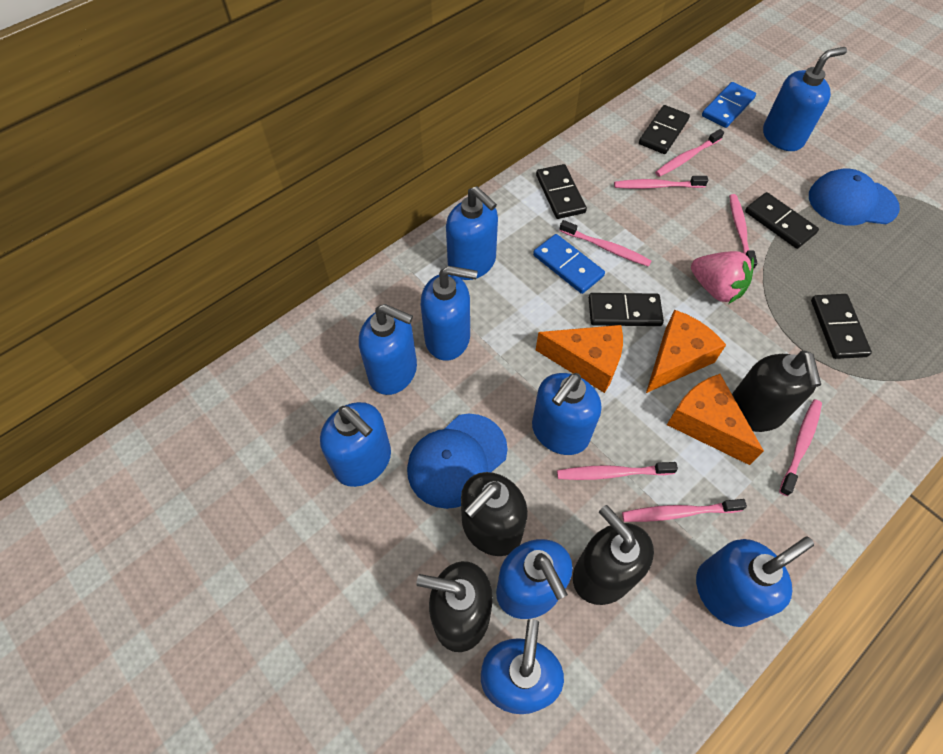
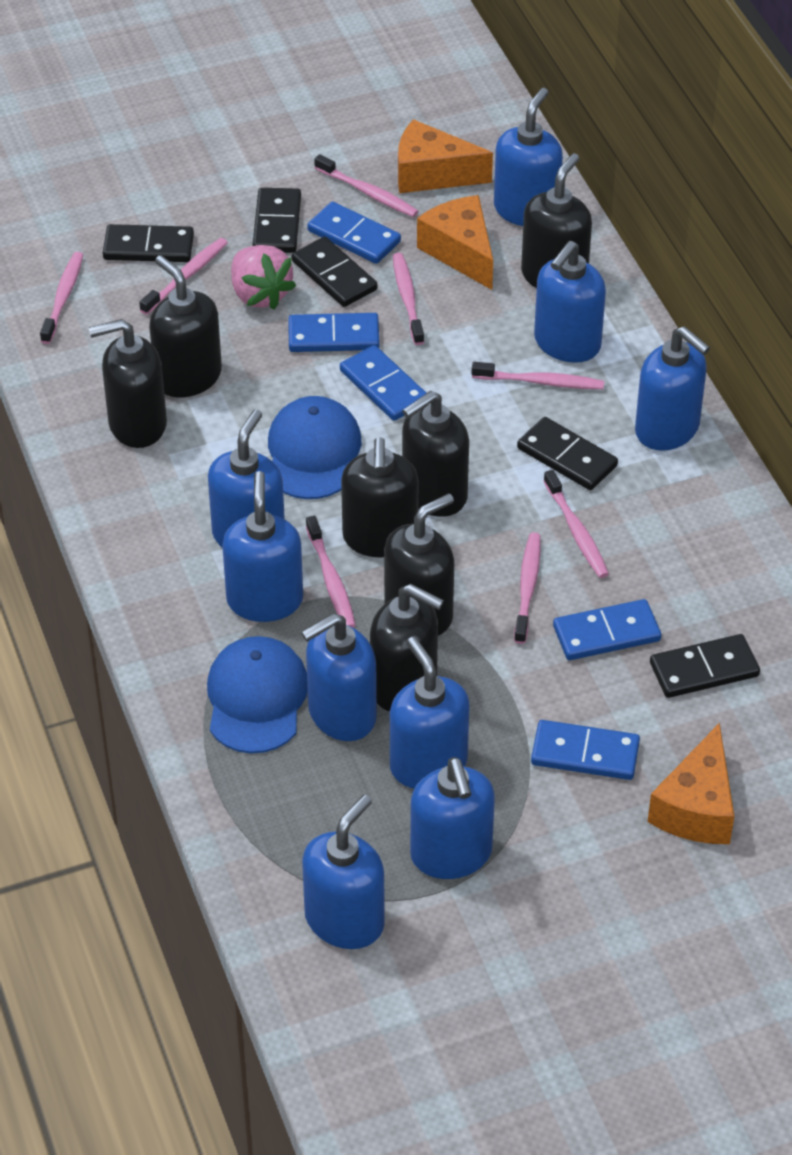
black soap dispenser: [416,561,493,652] [461,472,528,556] [573,505,654,605] [732,350,821,432] = 4 -> [89,319,167,448] [149,255,222,397] [341,437,418,557] [370,584,444,711] [384,493,454,636] [402,391,469,517] [521,153,592,288] = 7
blue domino: [533,234,605,294] [702,82,756,128] = 2 -> [288,313,380,352] [307,202,401,264] [340,345,426,421] [531,720,640,780] [553,599,661,660] = 5
pink toothbrush: [557,462,678,480] [559,220,651,267] [614,176,708,189] [622,499,747,522] [655,129,724,177] [729,194,757,270] [779,399,822,496] = 7 -> [40,252,83,344] [139,238,228,315] [306,516,356,628] [314,154,418,217] [393,253,424,345] [472,362,604,389] [514,532,541,644] [544,470,609,578] = 8

